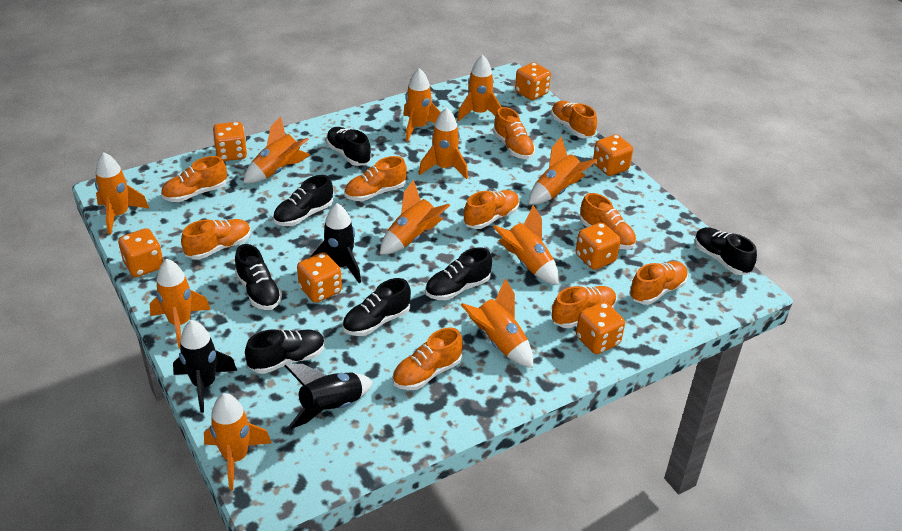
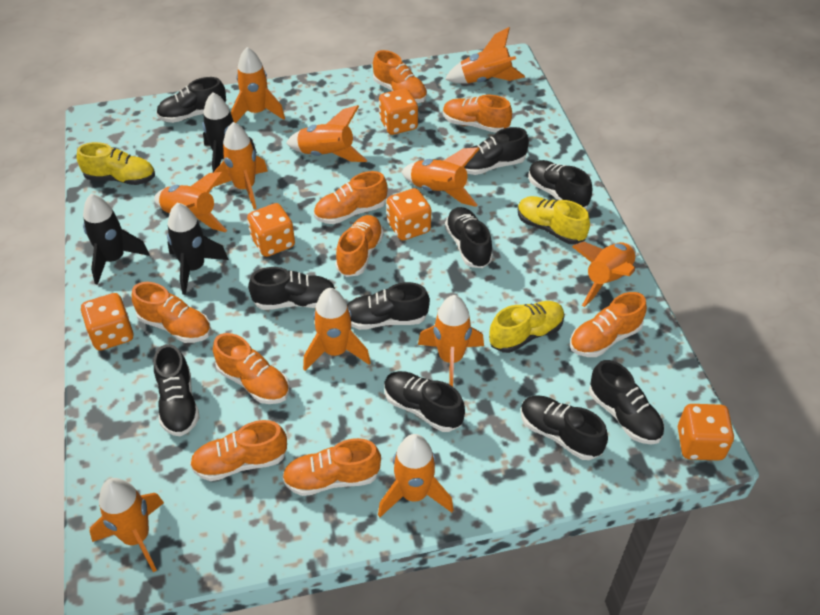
black shoe: [235,244,282,310] [245,329,325,374] [273,175,333,226] [326,127,371,166] [342,278,411,336] [425,247,492,300] [694,227,757,275] = 7 -> [154,344,199,436] [156,77,226,123] [248,267,335,310] [347,282,430,330] [384,371,465,432] [445,207,493,268] [464,127,529,175] [521,395,608,460] [528,160,592,208] [589,360,664,445] = 10
orange dice: [118,228,164,277] [213,122,247,161] [297,252,342,303] [515,62,551,100] [576,222,621,270] [576,302,625,354] [593,134,633,176] = 7 -> [81,293,134,351] [247,203,295,257] [379,88,418,135] [386,188,431,241] [678,404,734,461] = 5
orange shoe: [161,156,227,202] [181,219,251,260] [345,156,407,201] [392,327,463,390] [464,190,519,229] [493,107,535,159] [551,101,597,138] [551,286,617,328] [580,193,636,249] [629,261,688,304] = 10 -> [132,282,211,343] [190,420,287,481] [213,333,289,404] [282,438,381,496] [314,171,388,224] [335,215,384,277] [373,50,427,103] [443,95,512,133] [570,292,647,357] = 9
yellow shoe: none = 0 -> [77,142,155,185] [489,301,565,353] [518,196,590,244] = 3

